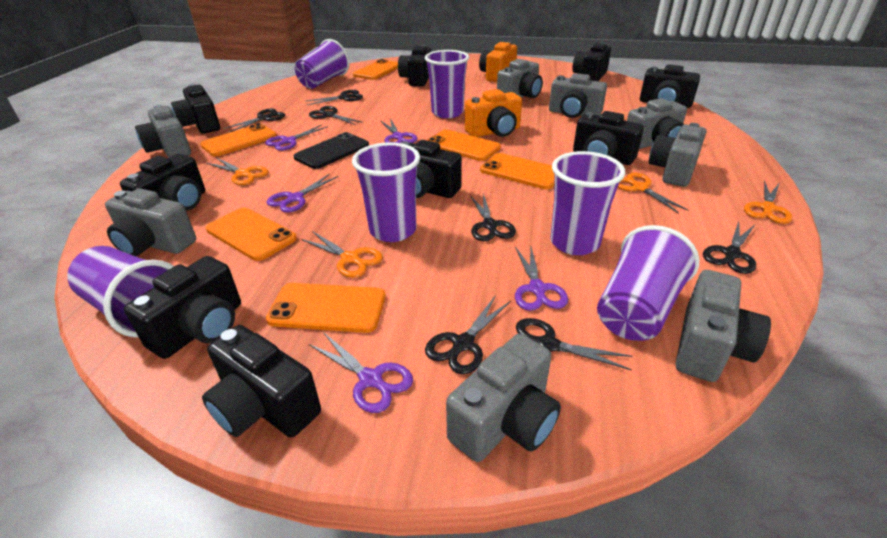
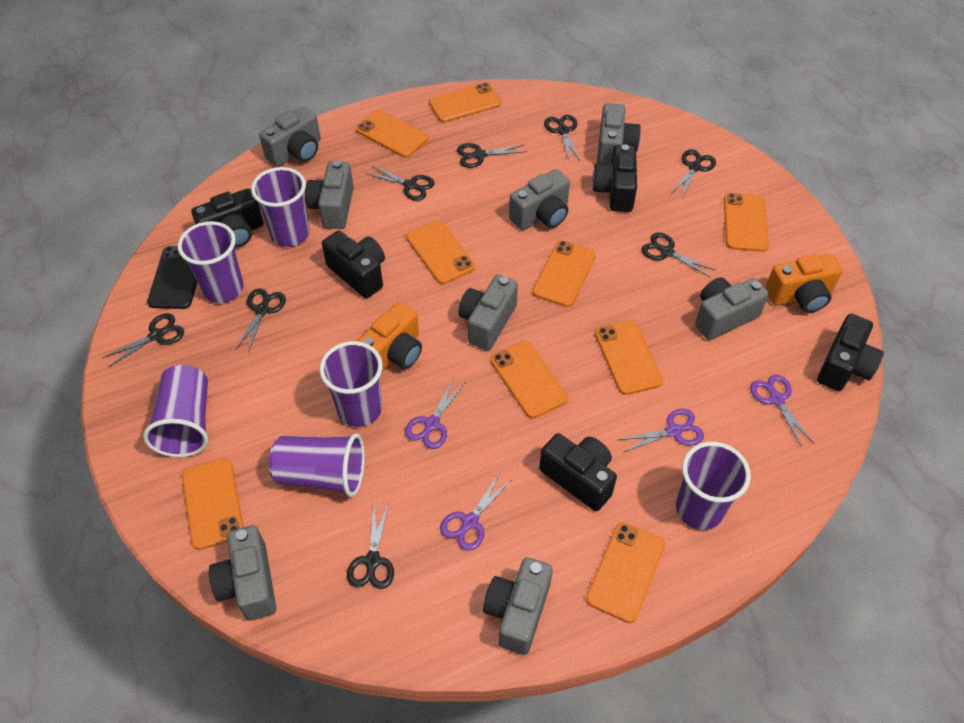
black camera: [120,154,205,211] [124,256,241,359] [171,84,220,134] [202,325,321,438] [398,45,431,86] [401,140,462,198] [572,43,611,81] [573,111,644,165] [640,64,700,108] = 9 -> [191,188,263,248] [322,230,385,298] [539,433,617,511] [593,144,637,212] [817,314,884,391] = 5
black scissors: [223,109,285,132] [306,90,363,105] [309,106,363,125] [425,295,511,374] [470,193,516,241] [516,318,633,371] [703,221,756,274] = 7 -> [102,313,184,367] [236,288,286,353] [347,502,394,589] [366,165,435,201] [457,143,527,168] [544,115,580,160] [641,232,715,278] [671,149,716,198] = 8
orange phone: [200,123,277,157] [206,207,297,261] [266,283,386,333] [353,59,398,80] [427,129,501,161] [480,153,554,189] = 6 -> [182,458,243,550] [356,110,428,158] [406,220,475,284] [429,82,501,122] [491,341,568,419] [533,240,596,307] [586,522,665,623] [595,320,663,395] [724,193,769,252] = 9
orange scissors: [207,158,269,185] [301,231,383,278] [618,173,689,214] [744,180,793,224] = 4 -> none = 0
purple scissors: [265,125,328,151] [266,174,339,212] [309,332,413,413] [381,118,417,143] [515,247,568,311] = 5 -> [405,378,465,449] [440,473,511,551] [618,409,704,452] [750,375,814,447] = 4

